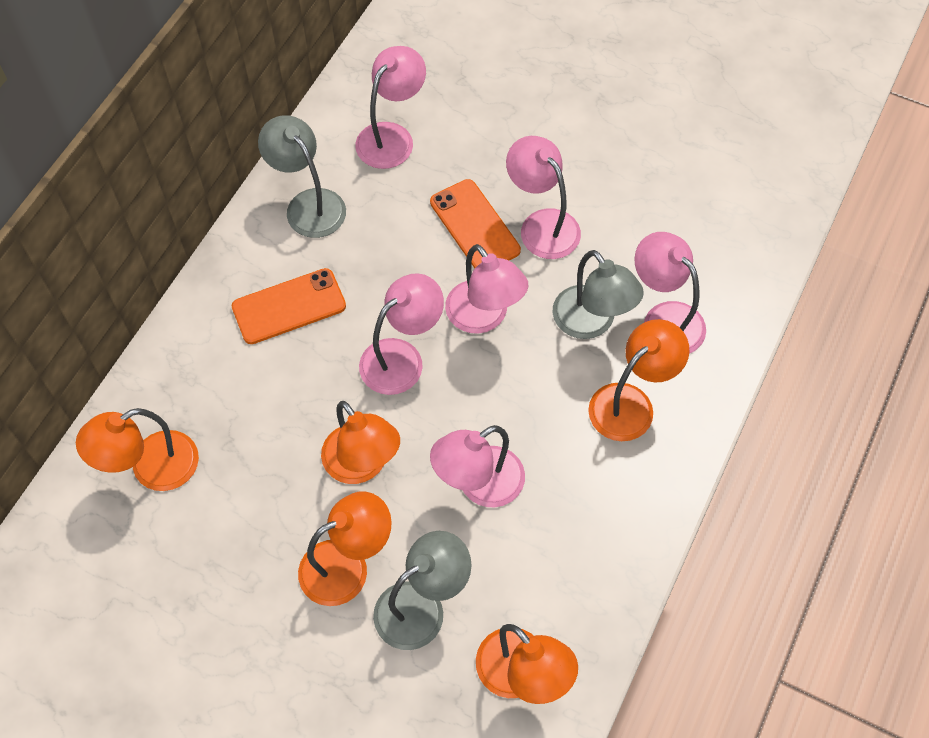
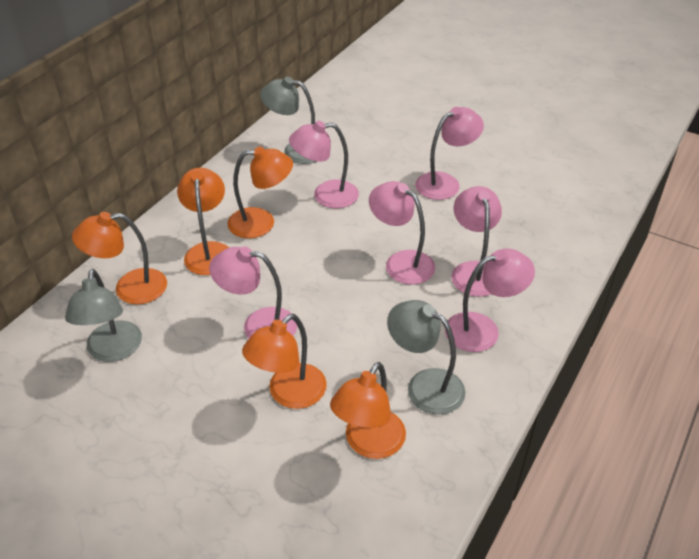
orange phone: [232,268,346,344] [430,179,521,269] = 2 -> none = 0

